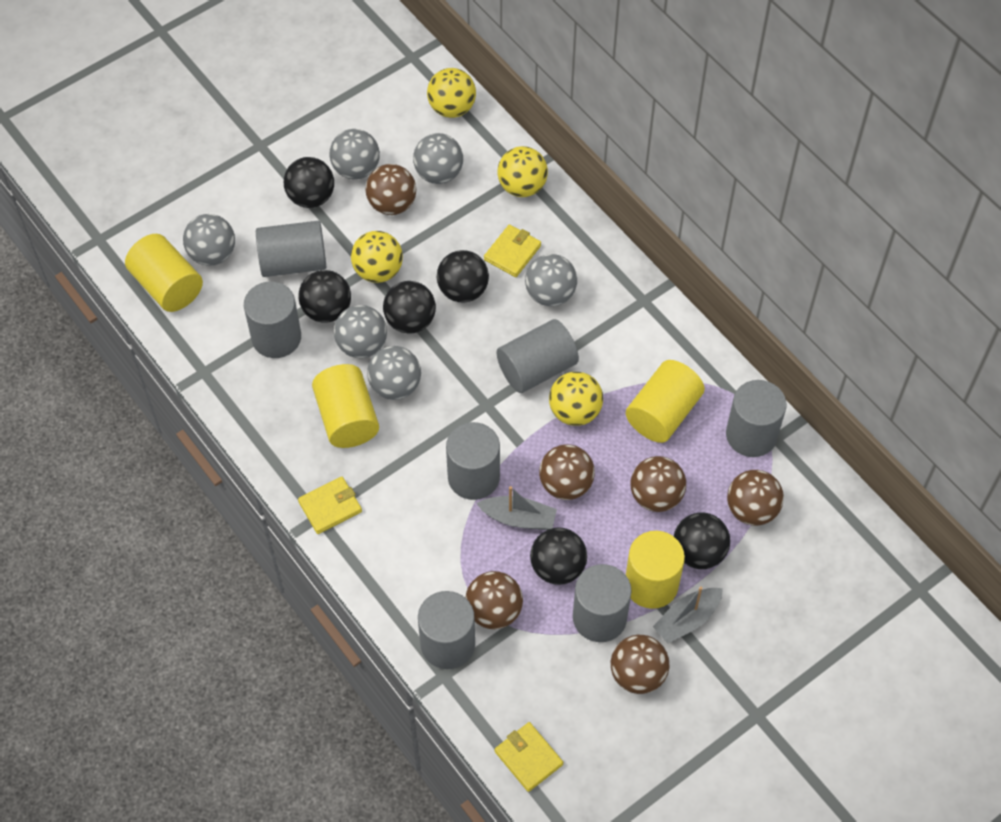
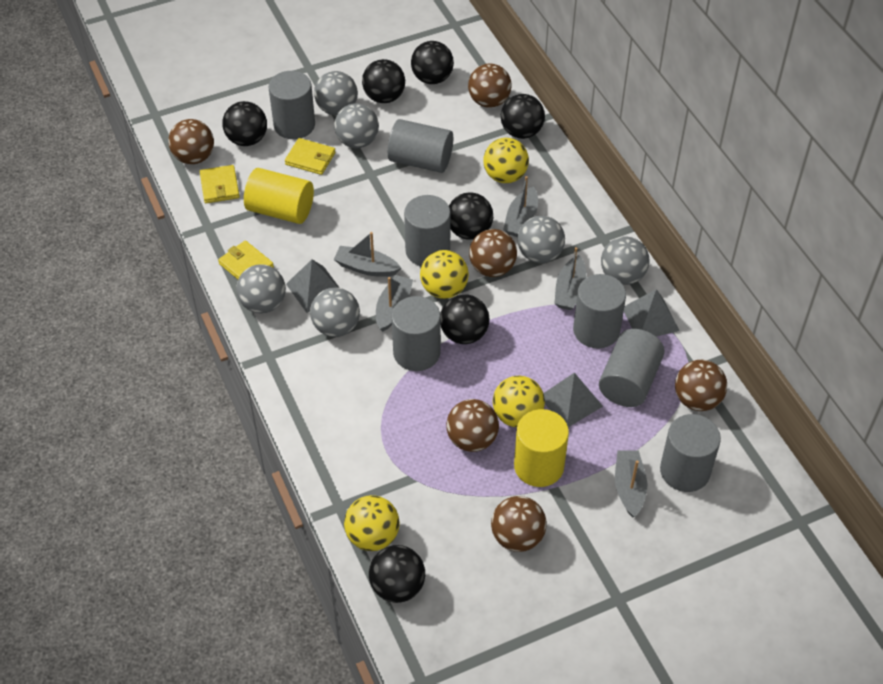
black ball: [284,157,334,208] [299,270,351,323] [383,281,436,334] [437,250,489,302] [530,527,587,585] [674,513,730,569] = 6 -> [222,101,267,146] [362,59,405,103] [369,545,425,603] [411,41,454,84] [440,294,490,344] [449,192,493,240] [501,94,545,139] = 7
grey boat: [476,486,557,530] [653,587,723,644] = 2 -> [334,232,401,277] [376,275,413,332] [503,176,538,237] [554,247,587,310] [615,451,647,518] = 5
grey pyramid: none = 0 -> [286,259,340,313] [544,373,603,427] [624,289,680,337] = 3
yellow cylinder: [125,234,203,312] [312,364,379,448] [626,360,705,443] [626,531,685,609] = 4 -> [244,168,314,224] [514,409,569,487] = 2

